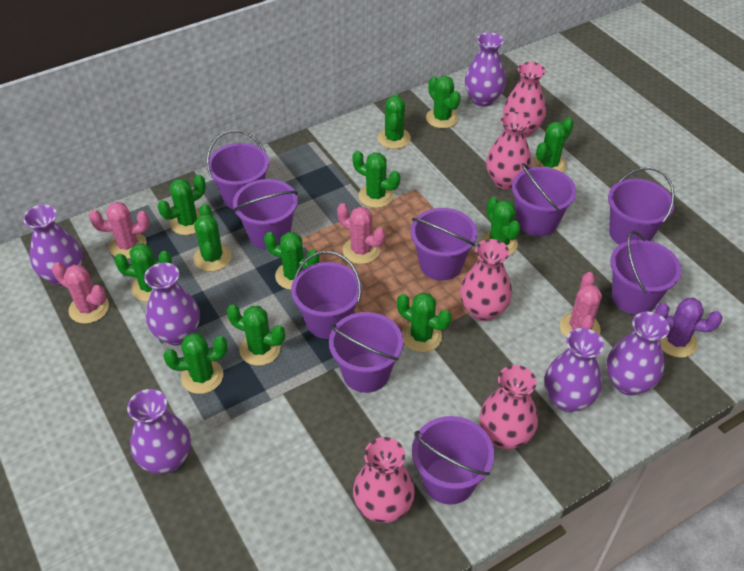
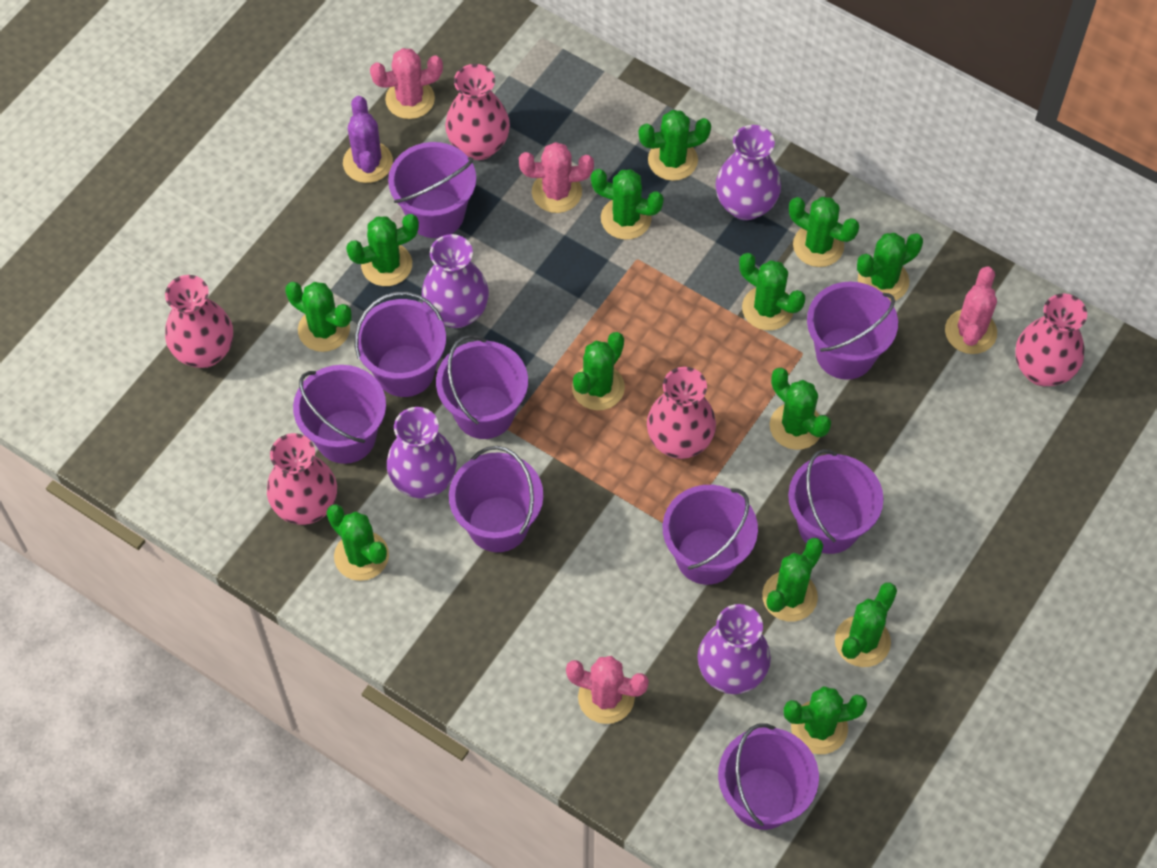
green cactus: [114,243,172,302] [158,174,206,235] [164,333,228,394] [193,204,231,271] [227,304,285,366] [264,232,319,290] [352,151,400,208] [378,94,411,149] [397,292,451,352] [426,76,461,128] [480,197,521,255] [532,117,574,172] = 12 -> [285,282,352,352] [327,504,389,581] [346,214,419,286] [572,332,625,410] [591,169,664,240] [639,110,711,181] [739,253,805,330] [762,538,823,622] [770,368,831,450] [783,686,867,754] [789,197,859,267] [835,583,897,667] [857,233,923,301] = 13
purple vase: [23,205,83,286] [127,389,191,474] [144,263,200,345] [465,32,506,107] [545,328,604,412] [607,312,670,395] = 6 -> [387,407,456,499] [422,234,489,328] [697,604,771,694] [715,125,781,220] = 4

